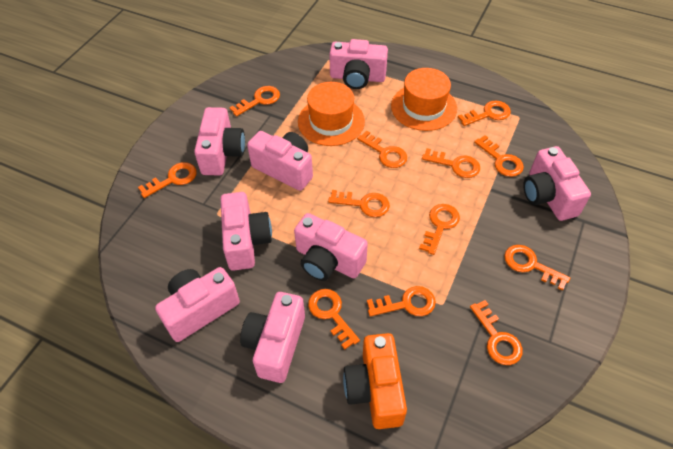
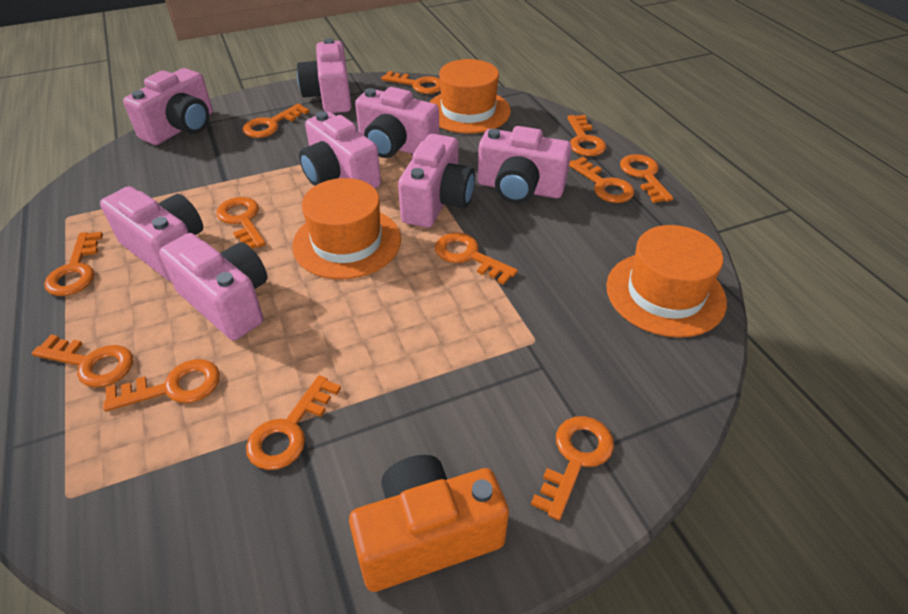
orange hat: [298,82,365,146] [391,68,457,131] = 2 -> [292,178,401,279] [430,59,511,134] [606,225,727,338] = 3

